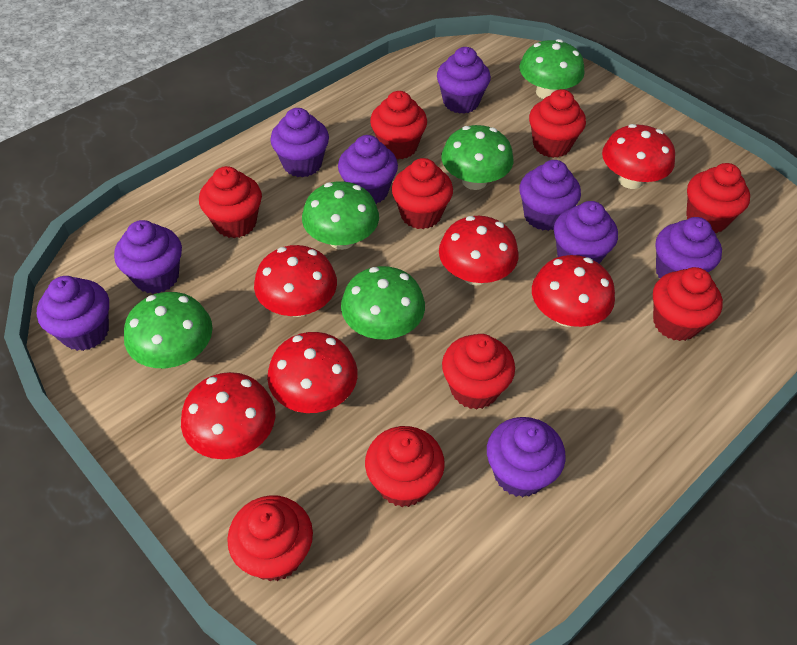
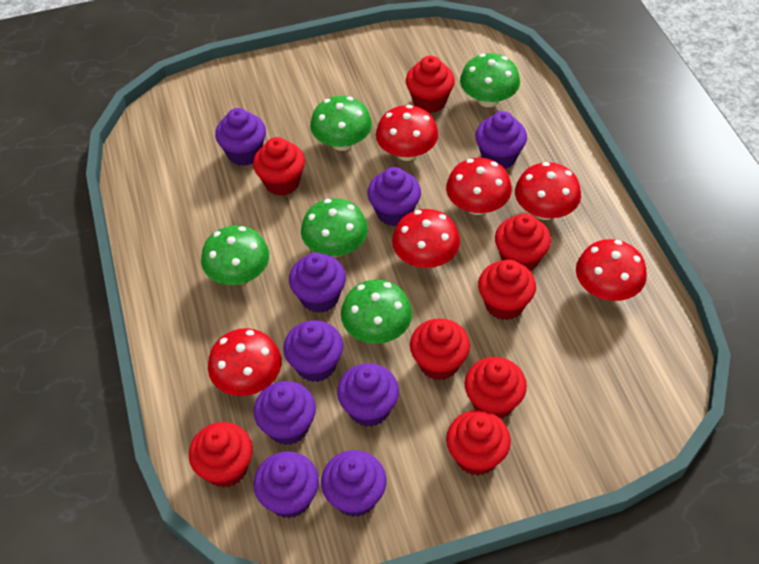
red cupcake: [199,166,262,238] [227,495,313,581] [365,426,445,507] [370,91,427,160] [392,158,453,229] [442,334,515,410] [529,89,586,158] [653,267,723,341] [686,163,750,233] = 9 -> [189,422,253,488] [253,137,305,196] [406,56,455,113] [410,318,470,381] [446,410,511,476] [465,357,527,419] [478,259,536,320] [495,213,551,271] = 8

